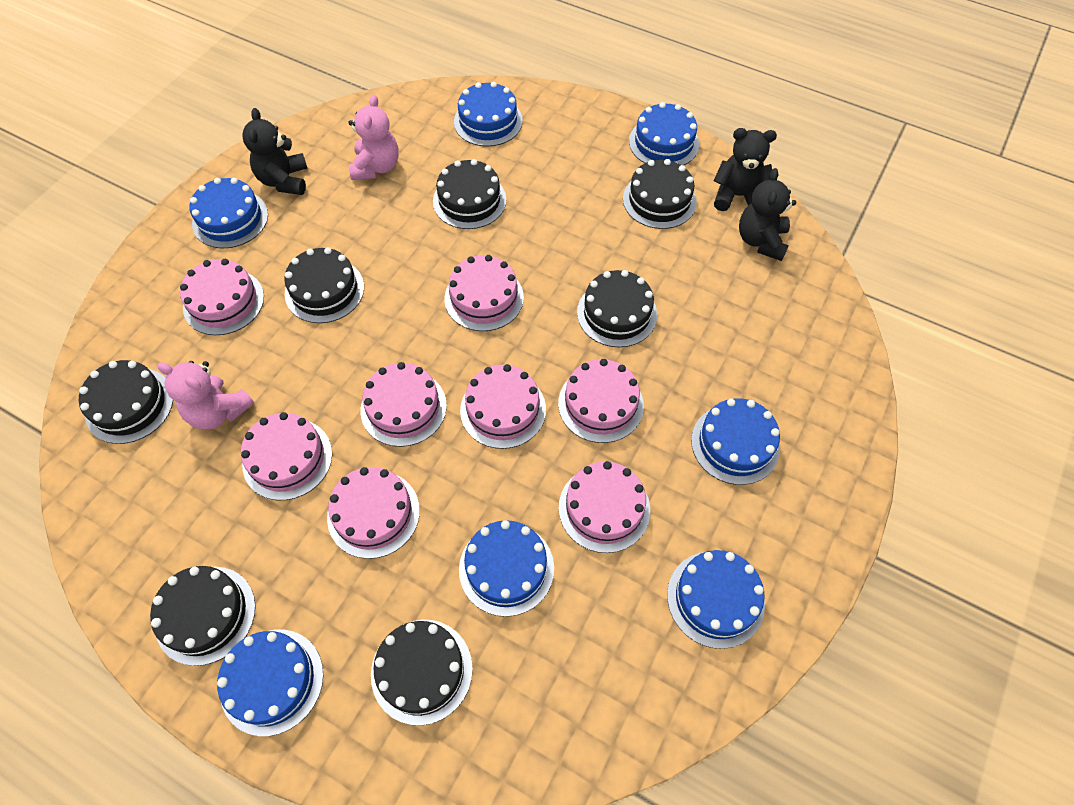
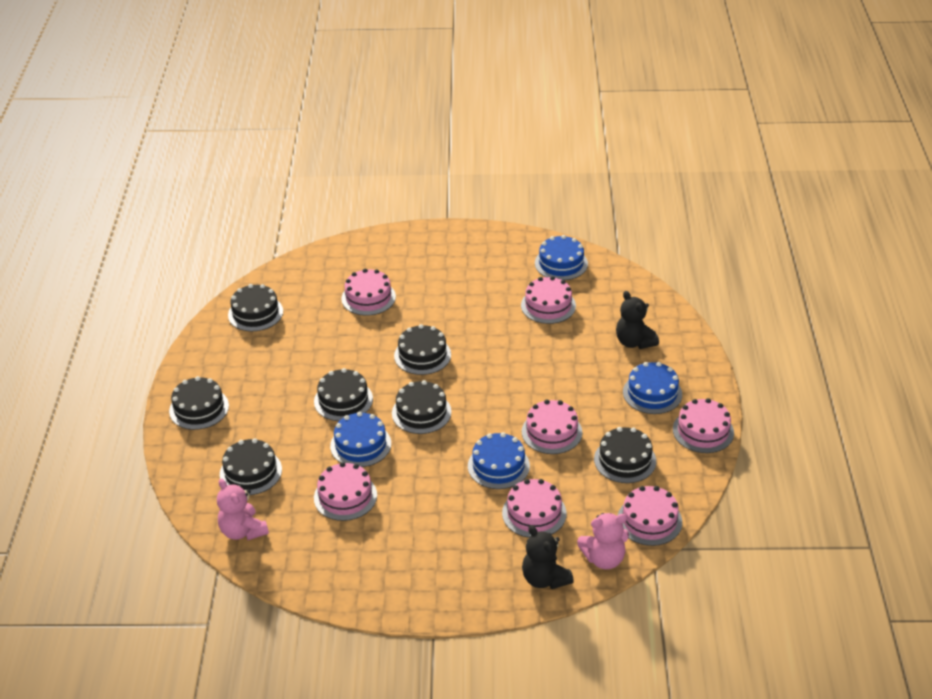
black teddy bear: [242,108,307,195] [714,128,777,211] [739,168,796,261] = 3 -> [522,525,574,589] [616,291,659,349] = 2
blue cake: [190,178,268,248] [217,629,323,736] [454,82,523,147] [459,520,554,617] [629,102,699,165] [667,550,765,649] [691,398,780,485] = 7 -> [330,412,391,467] [468,432,530,489] [535,235,588,280] [623,362,682,414] = 4
pink cake: [180,259,264,335] [241,412,332,500] [327,467,420,559] [361,362,447,447] [444,255,524,331] [460,364,546,449] [558,359,644,443] [559,461,650,553] = 8 -> [314,462,377,521] [341,269,396,316] [502,479,567,538] [521,276,576,324] [522,400,582,454] [617,486,682,546] [673,398,734,453] = 7

